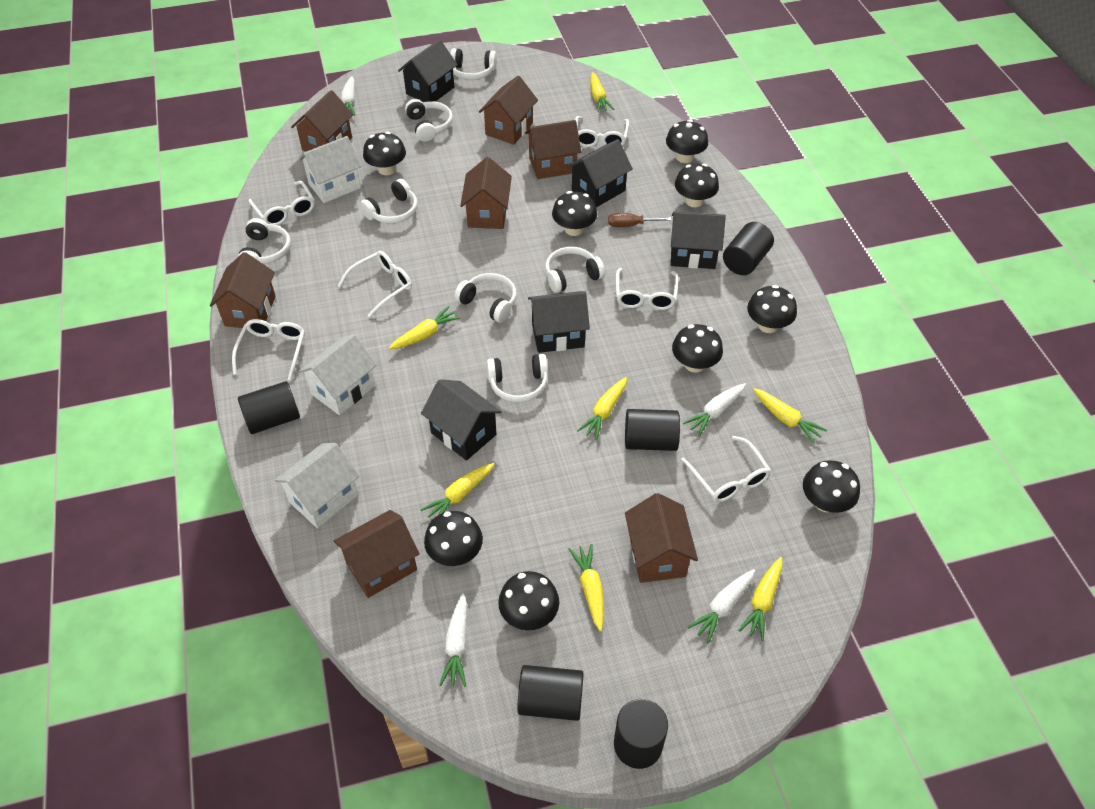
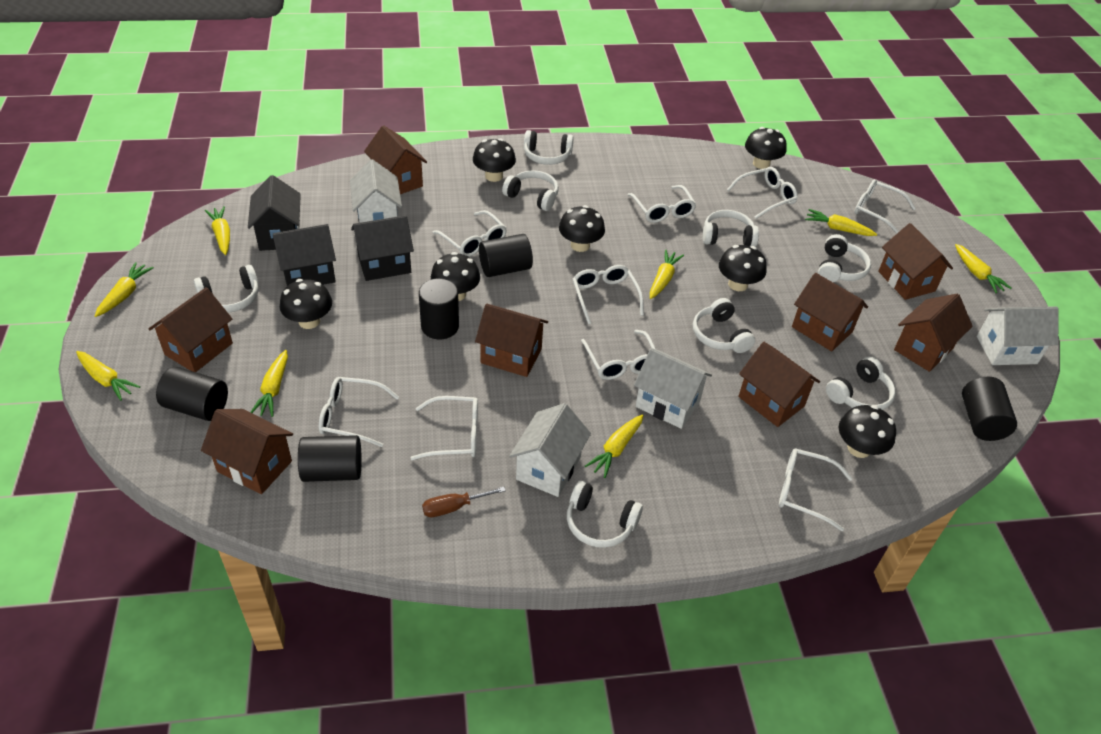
black house: [398,39,457,102] [421,379,502,461] [528,291,590,353] [567,139,633,207] [671,211,726,269] = 5 -> [248,175,301,251] [273,224,336,286] [351,215,414,281] = 3
black mushroom: [363,132,406,175] [424,511,483,566] [498,571,559,631] [552,191,597,236] [666,120,708,163] [672,324,723,373] [675,164,719,207] [747,285,797,333] [803,460,860,513] = 9 -> [280,279,332,329] [431,252,480,301] [473,138,516,182] [559,205,605,252] [719,245,767,291] [745,127,787,169] [839,405,896,458] = 7
brown house: [210,252,276,328] [291,90,353,151] [334,510,420,598] [460,157,512,229] [479,76,538,145] [525,120,581,179] [625,493,698,583] = 7 -> [148,287,233,372] [201,409,293,494] [364,125,427,194] [475,304,548,377] [739,342,820,427] [792,273,868,351] [878,223,953,300] [894,294,973,372] = 8
white carrot: [341,76,355,116] [439,593,467,687] [683,383,746,437] [688,569,755,643] = 4 -> none = 0
white glasses: [232,319,305,380] [249,181,315,225] [338,251,412,317] [575,116,629,147] [616,268,678,310] [681,436,771,502] = 6 -> [319,377,399,447] [410,396,478,460] [432,210,507,257] [573,265,644,324] [581,330,655,380] [628,185,696,223] [727,167,798,219] [779,448,853,531] [854,179,916,234] = 9
white headphones: [238,218,291,264] [360,179,418,224] [405,99,453,142] [450,48,497,80] [455,273,517,323] [487,354,548,402] [545,247,605,293] = 7 -> [194,265,258,313] [502,170,559,211] [524,130,574,165] [567,481,643,548] [693,298,755,353] [703,210,759,247] [818,234,871,282] [826,357,895,410] = 8
white house: [274,443,360,528] [298,334,377,415] [299,136,361,203] = 3 -> [350,159,402,223] [509,403,591,497] [634,348,712,429] [977,306,1059,365] = 4
yellow carrot: [389,306,460,350] [421,463,494,518] [569,544,604,632] [577,377,627,440] [590,72,615,112] [738,557,783,641] [753,388,827,443] = 7 -> [76,351,141,401] [95,262,154,317] [205,206,230,255] [250,350,288,417] [585,414,644,478] [650,250,684,299] [805,209,877,236] [955,244,1011,293] = 8

